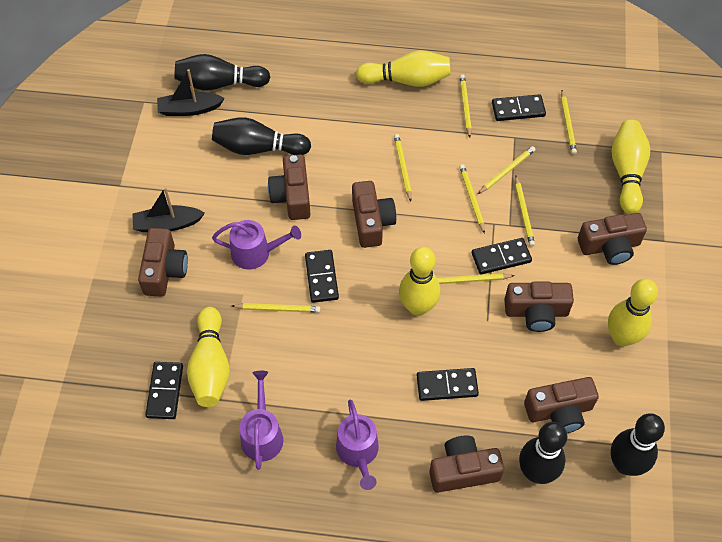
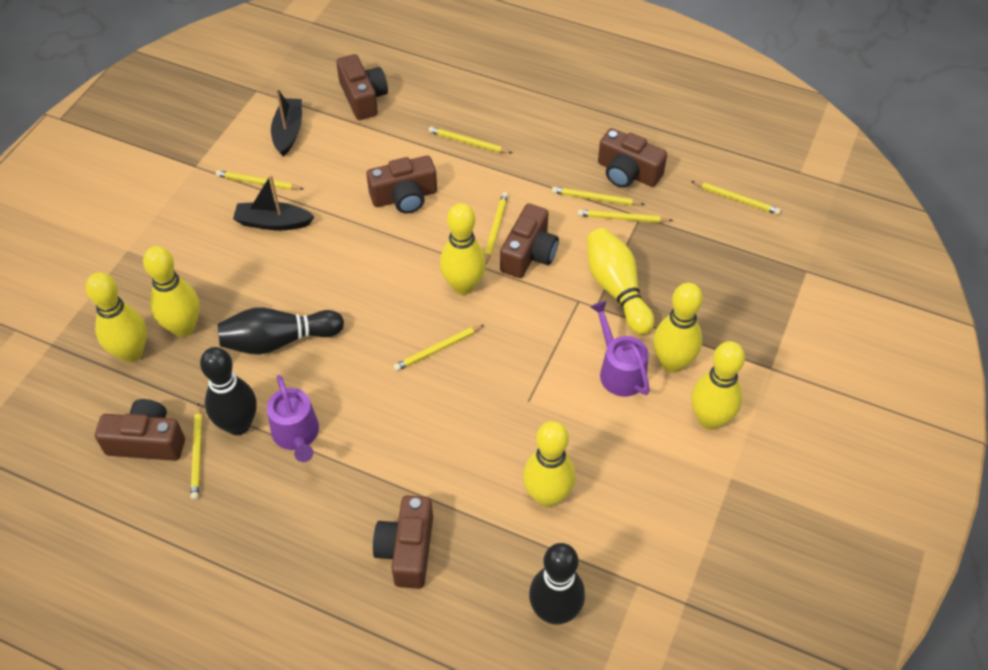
black bowling pin: [175,54,270,90] [212,117,311,155] [519,422,567,484] [611,413,665,476] = 4 -> [200,347,257,435] [217,307,344,355] [529,543,585,625] = 3
black domino: [145,362,183,419] [305,250,339,303] [417,368,479,401] [472,238,532,275] [492,94,546,121] = 5 -> none = 0
brown camera: [138,228,188,297] [268,154,310,220] [352,181,396,248] [429,436,504,493] [504,282,574,332] [524,377,599,433] [578,213,647,265] = 7 -> [95,399,185,461] [336,54,388,120] [366,156,437,213] [373,495,433,589] [500,204,559,278] [598,128,667,188] = 6
purple watering can: [212,220,301,270] [240,371,283,470] [336,399,379,490] = 3 -> [267,375,319,462] [590,301,650,397] = 2
yellow bowling pin: [187,307,230,407] [356,50,451,87] [399,247,440,316] [608,279,658,346] [612,120,650,214] = 5 -> [85,272,147,362] [143,246,200,337] [440,203,486,295] [523,421,575,507] [587,228,654,335] [653,283,703,373] [691,341,745,430] = 7

